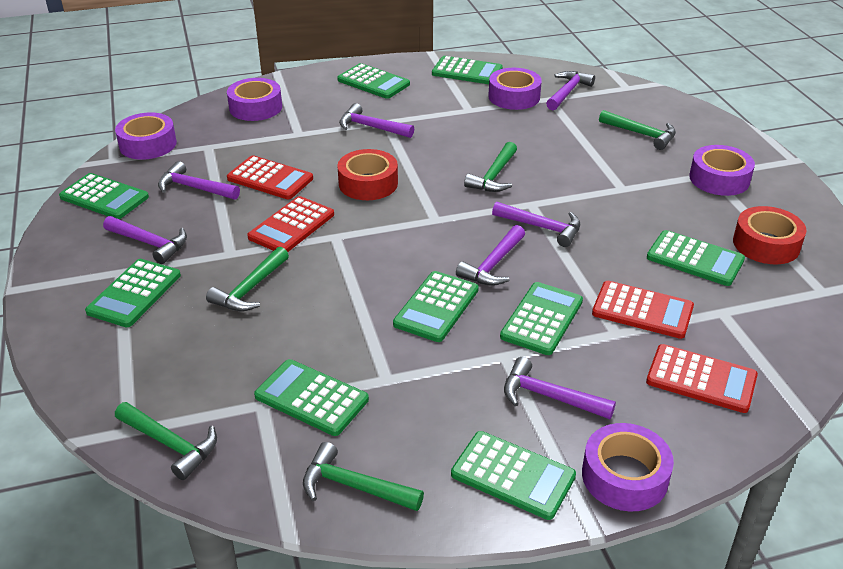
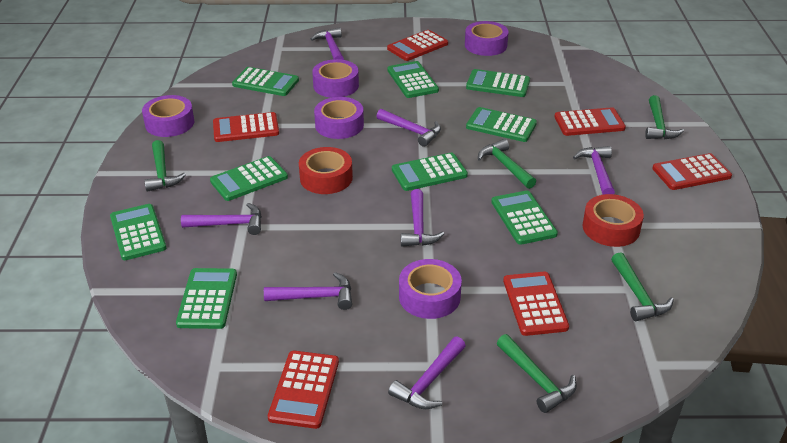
red calculator: [227,155,313,199] [247,196,334,252] [592,281,694,339] [646,344,758,413] = 4 -> [213,112,279,142] [268,351,339,429] [387,30,448,61] [503,272,569,336] [554,107,626,136] [652,153,732,190] = 6

